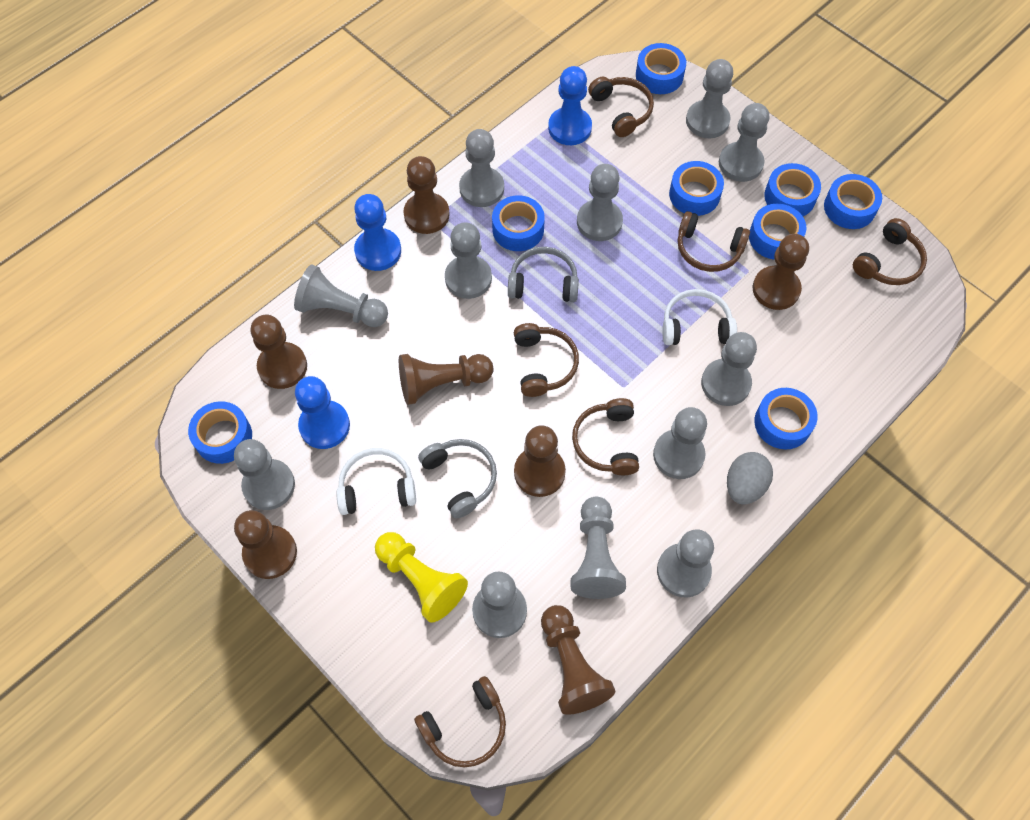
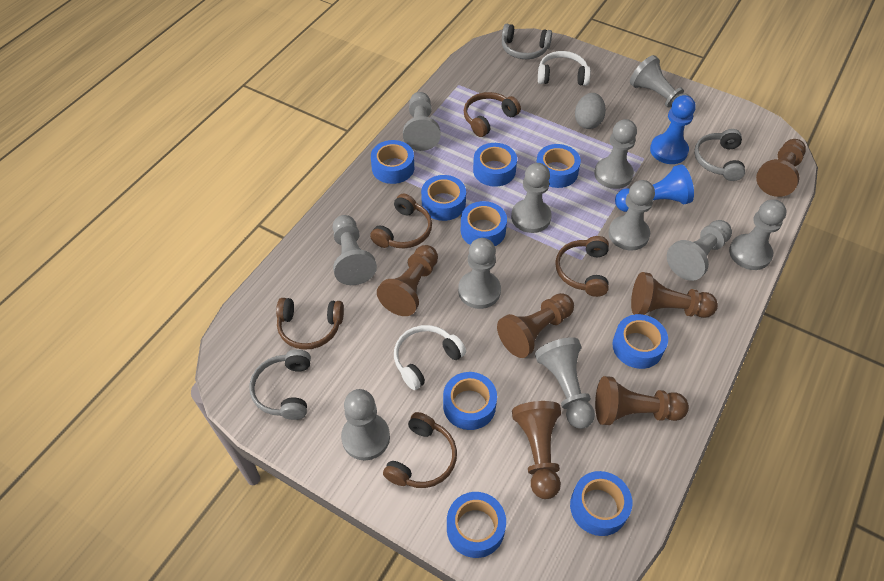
blue pawn: [295,376,350,449] [354,194,401,271] [548,66,592,145] = 3 -> [615,164,694,212] [650,95,696,164] = 2
blue tape: [188,401,252,464] [492,195,545,251] [636,43,686,94] [669,161,724,216] [749,204,806,260] [754,388,818,449] [764,163,821,216] [824,174,882,229] = 8 -> [371,140,414,184] [421,175,466,221] [443,372,497,430] [447,492,506,558] [461,201,507,246] [473,143,517,187] [536,144,581,188] [570,471,632,536] [612,314,668,369] = 9
brown headphones: [414,676,506,767] [514,323,579,397] [572,398,639,475] [588,77,654,137] [678,211,750,272] [853,218,927,285] = 6 -> [276,298,344,350] [370,193,432,248] [383,412,457,488] [464,92,521,137] [555,236,609,297] = 5
brown pawn: [234,510,297,579] [251,315,307,389] [399,354,493,405] [403,156,450,234] [514,425,566,497] [541,605,615,715] [753,234,809,310] = 7 -> [377,245,438,316] [497,293,574,358] [512,401,561,499] [595,376,689,425] [631,272,718,318] [756,139,806,197] = 6
grey headphones: [418,439,497,518] [508,247,579,302] = 2 -> [249,349,311,420] [502,24,552,59] [694,129,745,181] = 3
grey pawn: [234,439,295,510] [294,264,388,327] [445,222,492,299] [459,129,504,207] [472,572,527,638] [571,497,626,599] [577,164,623,241] [653,407,707,479] [657,529,714,597] [686,59,733,138] [701,332,757,406] [719,103,769,182] = 12 -> [332,215,377,285] [341,389,390,460] [403,92,441,151] [458,238,501,309] [511,163,552,233] [535,337,595,429] [594,119,637,189] [608,180,655,250] [630,55,691,107] [667,220,732,281] [729,199,786,270] = 11
yellow pawn: [375,532,468,622] = 1 -> none = 0

